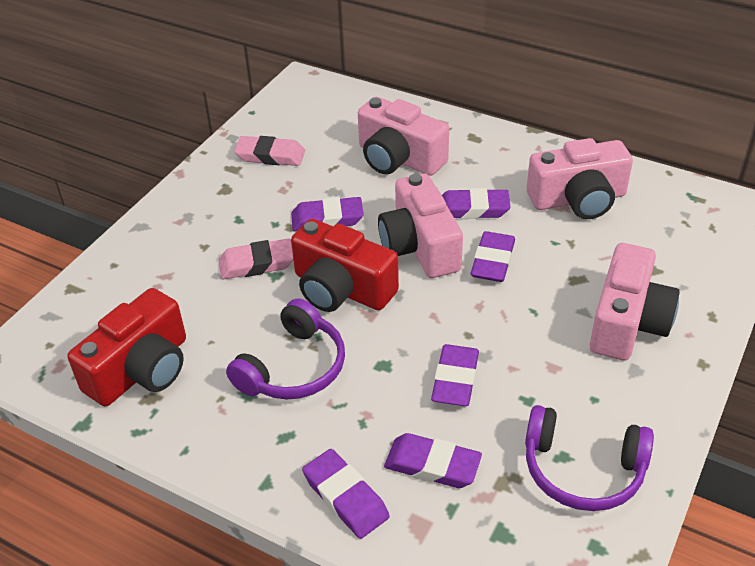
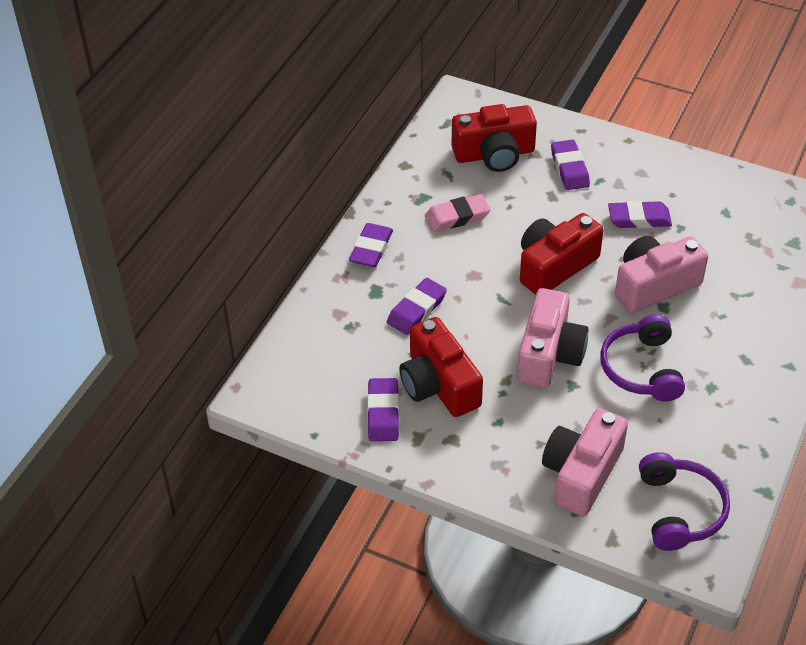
pink camera: [358,97,449,176] [378,174,463,278] [527,138,633,219] [590,243,680,361] = 4 -> [517,288,588,388] [542,408,628,516] [615,236,708,313] = 3
pink eraser: [219,239,293,279] [234,136,305,166] = 2 -> [425,194,490,232] = 1
purple eraser: [291,197,364,231] [302,449,390,539] [384,433,482,488] [431,344,479,406] [442,188,511,219] [471,231,515,282] = 6 -> [349,223,393,267] [367,378,399,441] [387,278,447,335] [551,139,590,190] [608,201,672,228] = 5
red camera: [67,288,186,407] [291,219,399,312] = 2 -> [399,317,483,417] [452,104,537,172] [520,213,604,295] = 3

